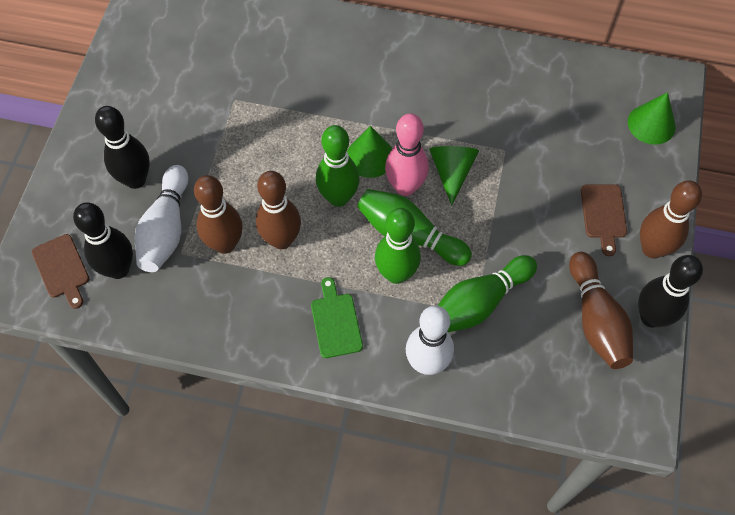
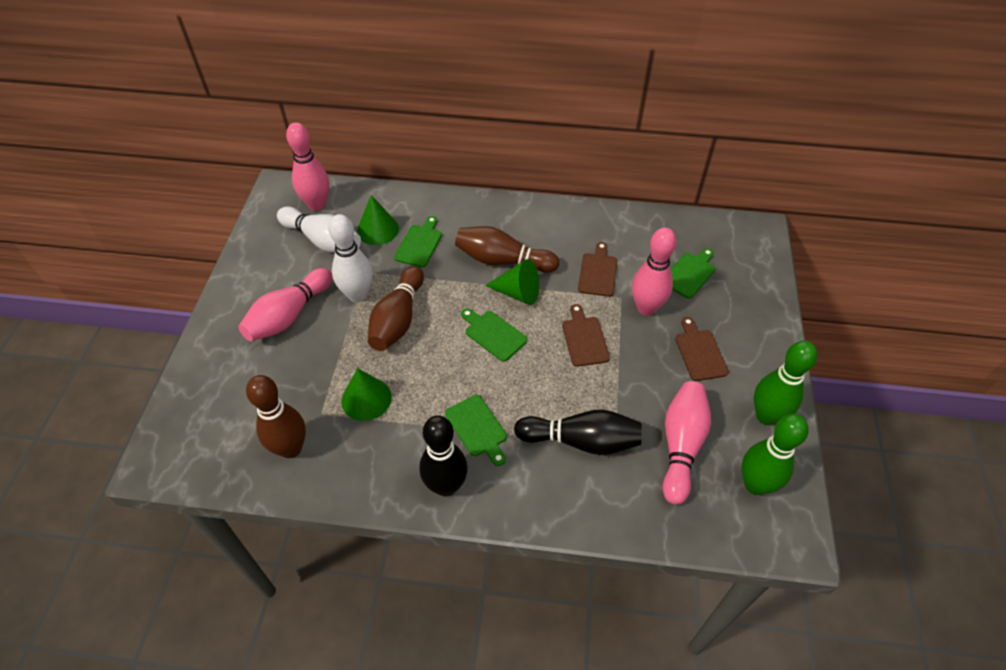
black bowling pin: [73,202,133,279] [95,106,150,189] [638,255,703,328] = 3 -> [419,415,468,497] [514,409,642,455] = 2
brown bowling pin: [194,175,243,254] [256,171,301,249] [569,252,633,369] [640,180,702,259] = 4 -> [246,375,306,458] [368,266,424,351] [455,226,559,272] = 3
brown cutting board: [32,234,89,309] [581,184,627,256] = 2 -> [562,304,610,367] [578,242,617,297] [675,317,729,381] = 3
green bowling pin: [316,125,360,207] [357,189,472,266] [375,208,421,284] [437,255,537,332] = 4 -> [742,414,809,495] [754,341,818,425] = 2
green cutting board: [311,277,363,358] = 1 -> [394,216,442,267] [445,395,507,466] [461,308,527,361] [671,248,715,298] = 4
pink bowling pin: [385,113,429,196] = 1 -> [238,268,333,341] [286,122,329,211] [632,227,677,316] [662,381,711,505] = 4

